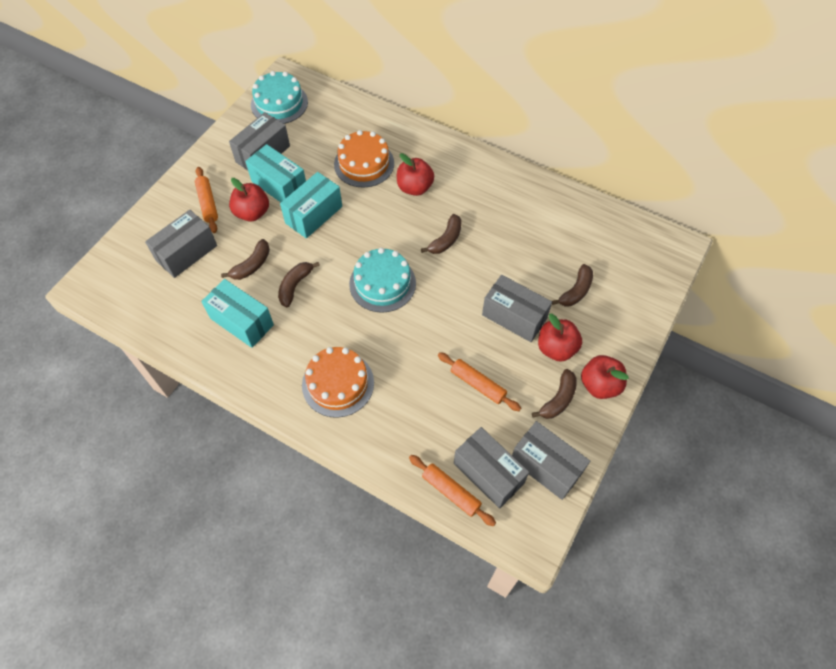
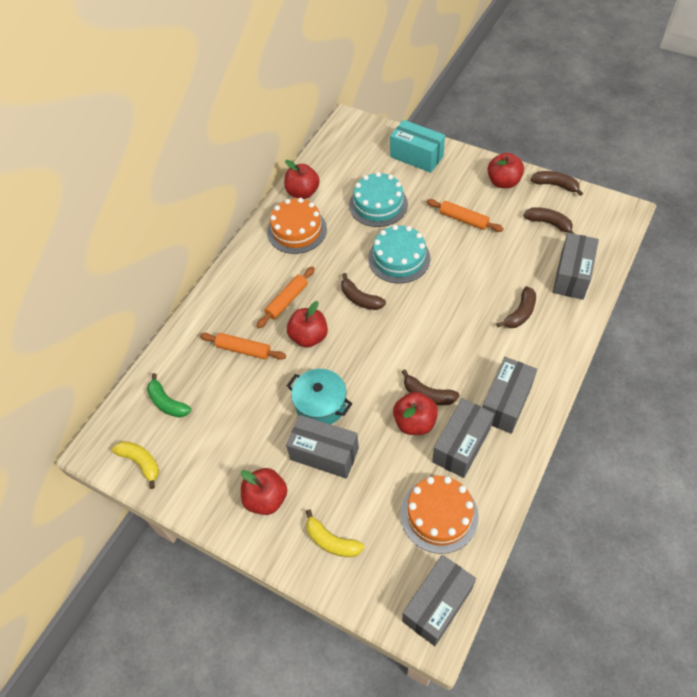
green banana: none = 0 -> [147,373,191,418] = 1
red apple: [229,178,269,221] [397,153,434,196] [538,314,582,362] [581,355,629,399] = 4 -> [241,468,287,515] [284,160,320,199] [287,301,328,348] [393,392,438,435] [487,153,524,188] = 5
turquoise box: [201,279,274,348] [245,144,306,202] [280,172,342,239] = 3 -> [390,120,445,173] = 1
turquoise pot: none = 0 -> [287,369,352,424] = 1
yellow banana: none = 0 -> [112,441,159,489] [306,509,364,557] = 2

